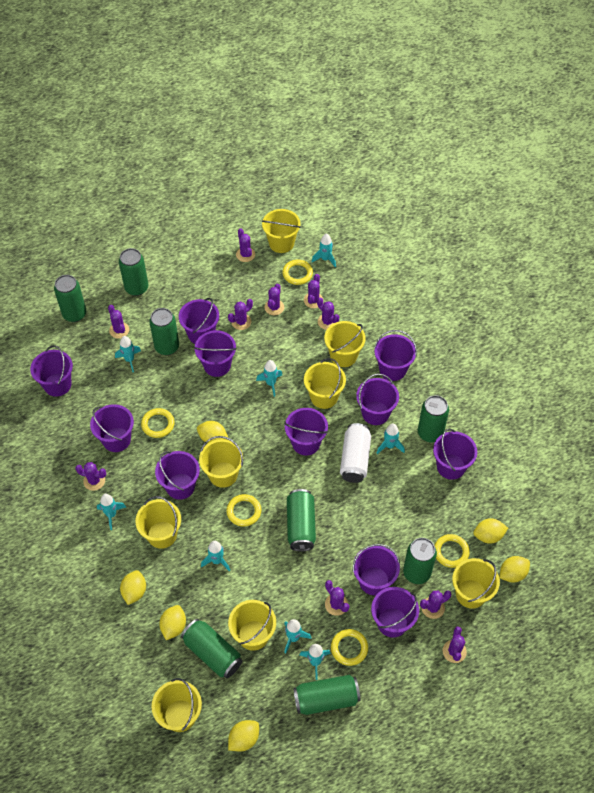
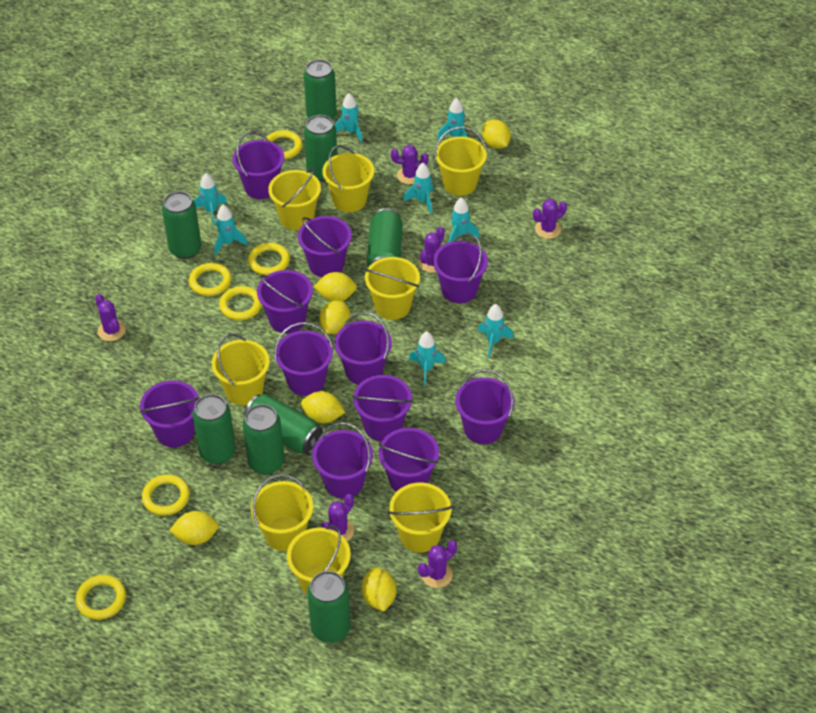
purple cactus: [75,462,106,491] [108,305,129,339] [228,299,253,330] [236,228,255,262] [265,284,284,315] [304,274,323,308] [317,297,339,330] [325,580,349,616] [420,590,452,619] [443,626,467,663] = 10 -> [95,294,126,341] [321,494,354,542] [391,145,429,184] [418,540,457,588] [419,226,445,273] [533,199,567,239] = 6
white can: [340,423,371,483] = 1 -> none = 0
yellow ring: [141,408,175,438] [226,494,261,527] [282,260,313,285] [331,629,368,666] [434,534,470,568] = 5 -> [76,575,126,620] [142,474,190,516] [189,263,231,296] [219,286,262,320] [248,243,290,275] [265,130,302,159] = 6

